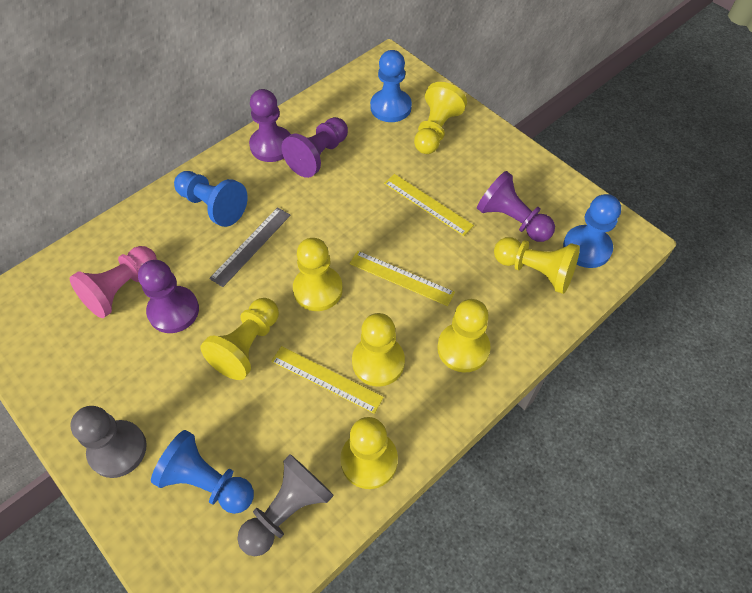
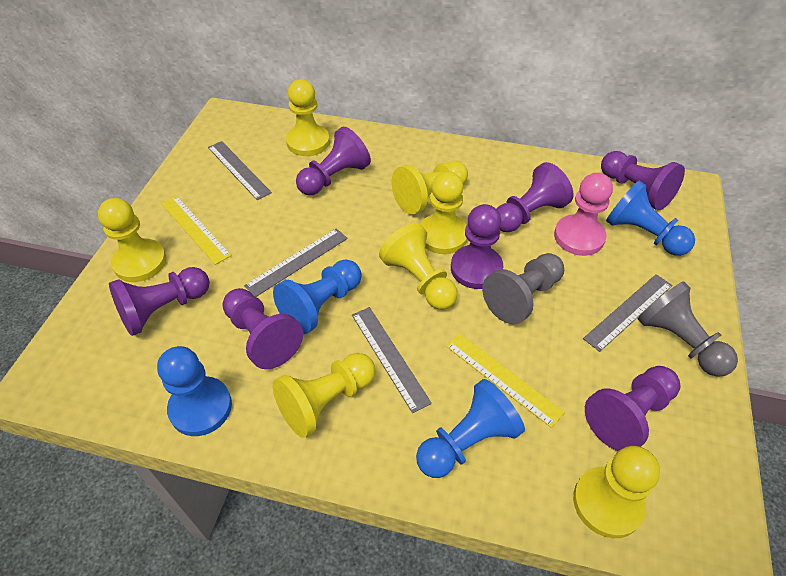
grey ruler: [209,207,291,287] = 1 -> [208,141,272,200] [244,228,348,297] [352,307,432,413] [583,274,673,352] = 4
purple pawn: [138,260,199,333] [249,89,291,162] [282,117,348,178] [477,171,555,242] = 4 -> [109,267,209,336] [222,288,303,369] [296,127,371,195] [451,204,504,289] [496,162,573,232] [585,366,681,451] [601,151,685,210] = 7
yellow ruler: [271,346,384,414] [349,251,455,306] [384,174,474,236] = 3 -> [161,196,232,265] [446,333,565,428] = 2

